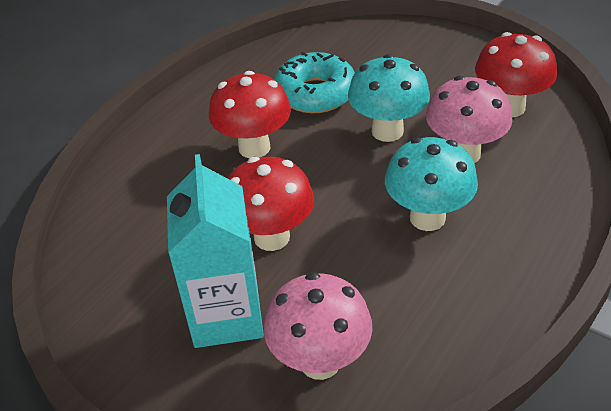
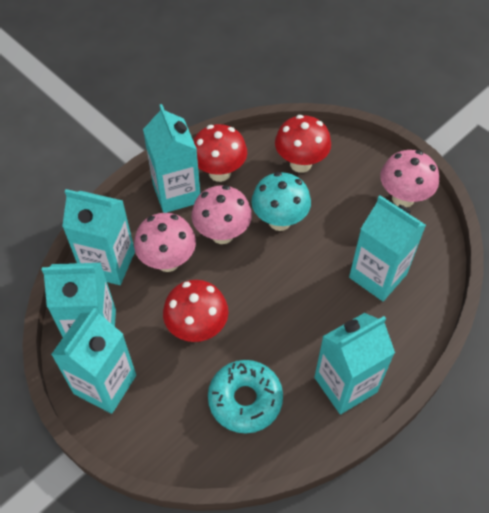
pink mushroom: [264,272,372,380] [426,76,512,163] = 2 -> [134,213,196,272] [192,185,252,244] [380,150,439,207] = 3
turquoise carton: [167,154,264,348] = 1 -> [42,263,116,337] [51,307,136,414] [62,189,135,285] [143,104,200,213] [314,313,395,414] [349,196,426,301] = 6
turquoise mushroom: [348,54,430,142] [385,137,478,231] = 2 -> [252,172,311,231] = 1

